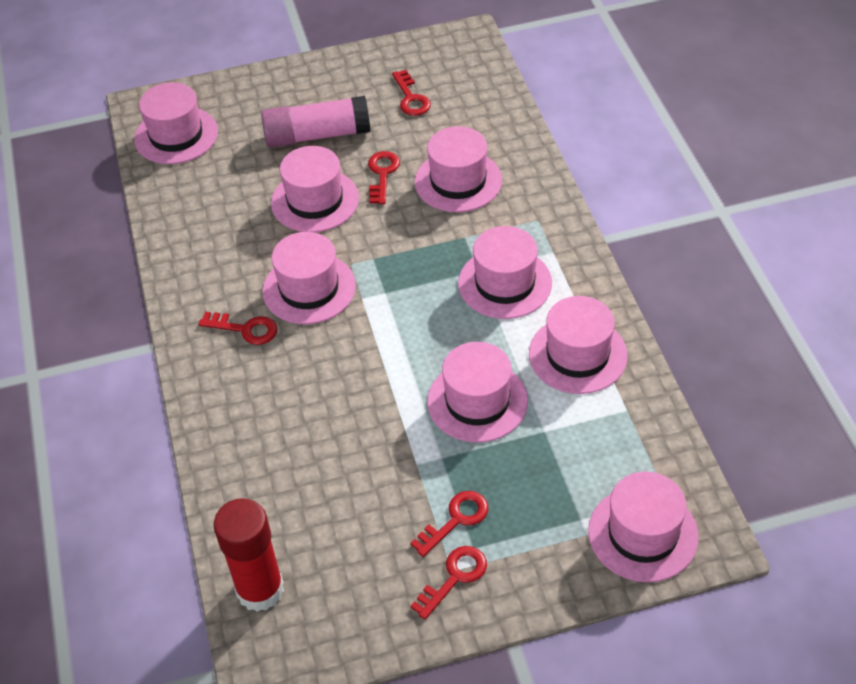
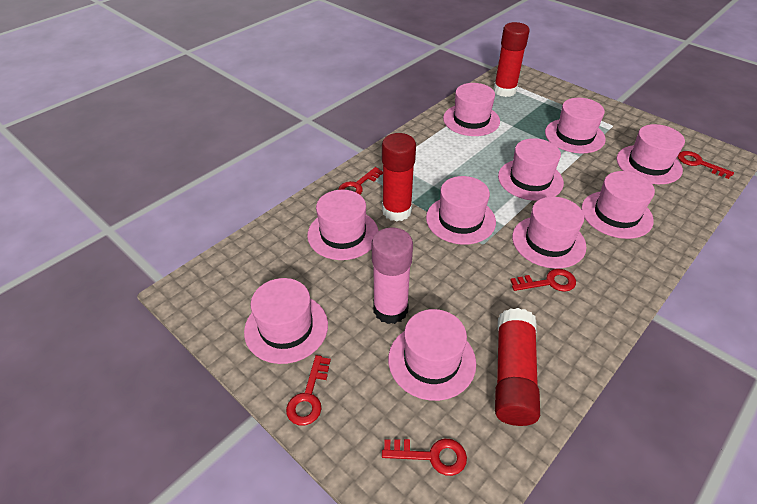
pink hat: [134,82,218,164] [262,232,356,324] [271,146,359,232] [415,126,502,212] [427,342,528,442] [458,226,552,319] [529,296,628,394] [588,471,699,582] = 8 -> [244,278,328,364] [307,190,379,260] [388,309,476,401] [426,176,496,245] [443,83,500,136] [498,138,564,201] [512,197,586,269] [545,98,606,153] [581,171,655,239] [617,124,685,184] = 10
red glue stick: [214,498,284,612] = 1 -> [382,133,416,222] [493,22,530,97] [495,308,540,426] = 3

